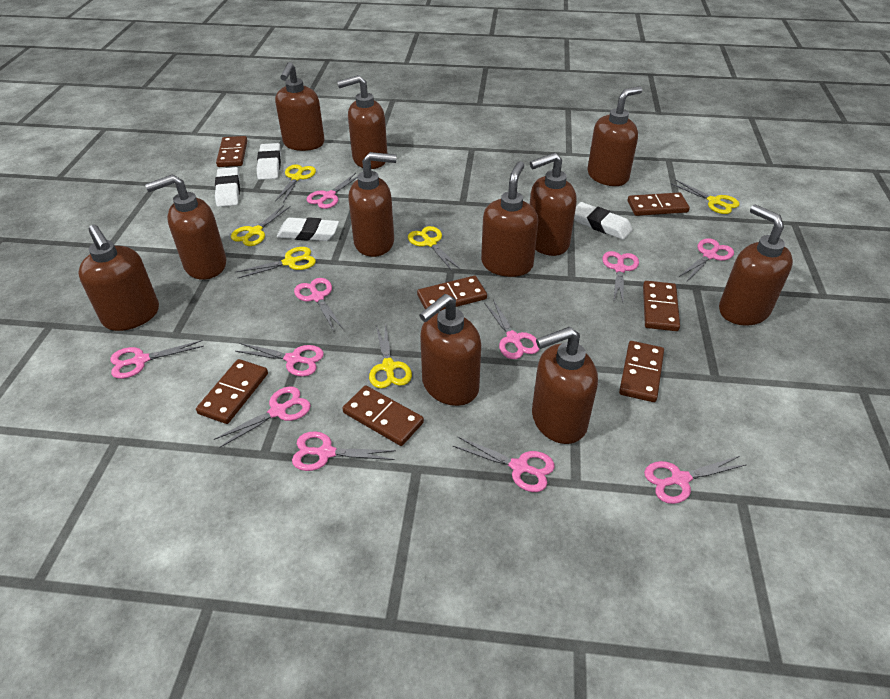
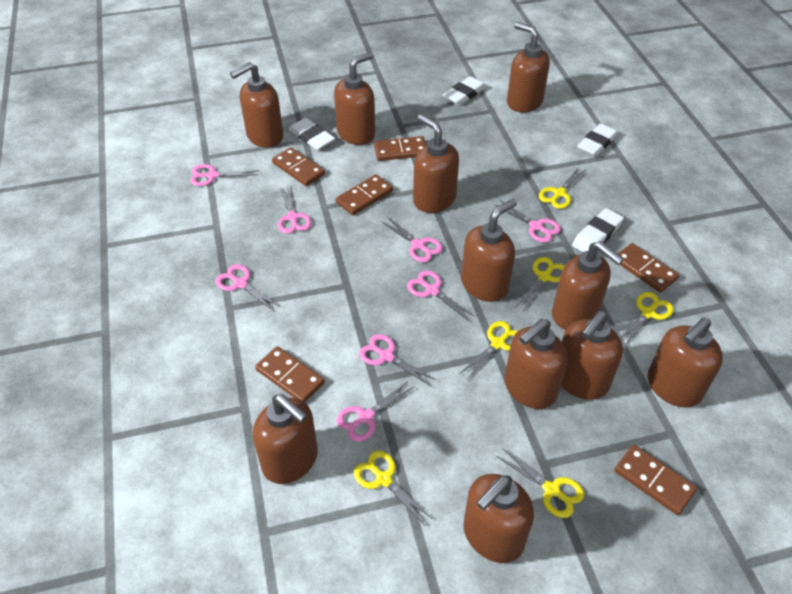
brown domino: [196,359,268,424] [216,136,247,167] [342,386,424,446] [417,276,487,311] [619,341,664,402] [628,192,690,216] [643,281,680,331] = 7 -> [255,346,325,402] [272,147,325,186] [336,174,393,215] [374,136,426,161] [614,445,697,515] [618,243,679,293] = 6
pink scissors: [110,340,204,379] [214,386,311,448] [235,343,324,377] [292,431,396,471] [294,278,344,331] [307,173,357,209] [453,437,555,492] [484,300,539,359] [602,251,639,302] [644,456,747,504] [679,238,734,281] = 11 -> [190,164,259,186] [215,264,281,311] [278,185,312,234] [336,381,415,442] [359,334,436,386] [381,217,443,262] [407,270,476,322] [495,200,561,243] = 8

